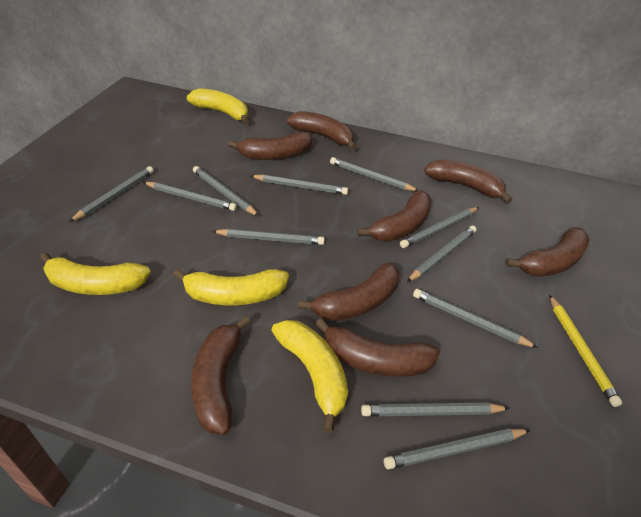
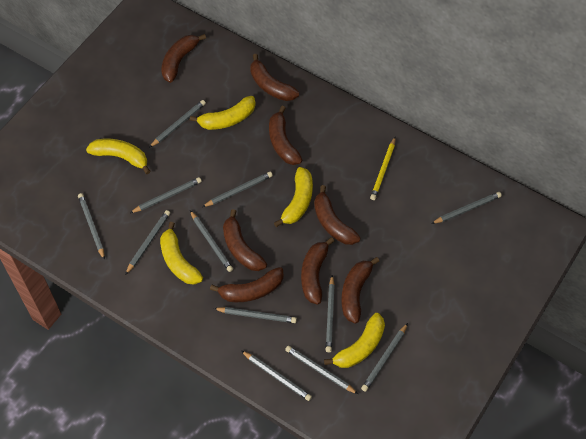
grey pencil: [69,166,154,222] [143,182,237,211] [193,166,259,216] [212,229,325,245] [251,174,348,195] [330,157,419,191] [361,402,510,417] [384,429,530,470] [400,207,479,248] [407,226,477,282] [413,289,538,348] = 11 -> [78,193,105,260] [125,210,170,275] [130,177,202,213] [149,100,206,148] [190,210,233,272] [202,172,273,207] [213,307,297,323] [241,351,312,401] [285,346,358,394] [326,275,335,352] [361,323,408,392] [431,192,502,224] = 12
yellow banana: [40,252,151,295] [173,269,289,305] [187,88,249,124] [271,320,348,433] = 4 -> [86,139,151,174] [160,222,203,285] [190,96,256,130] [274,167,313,227] [324,313,385,368] = 5

